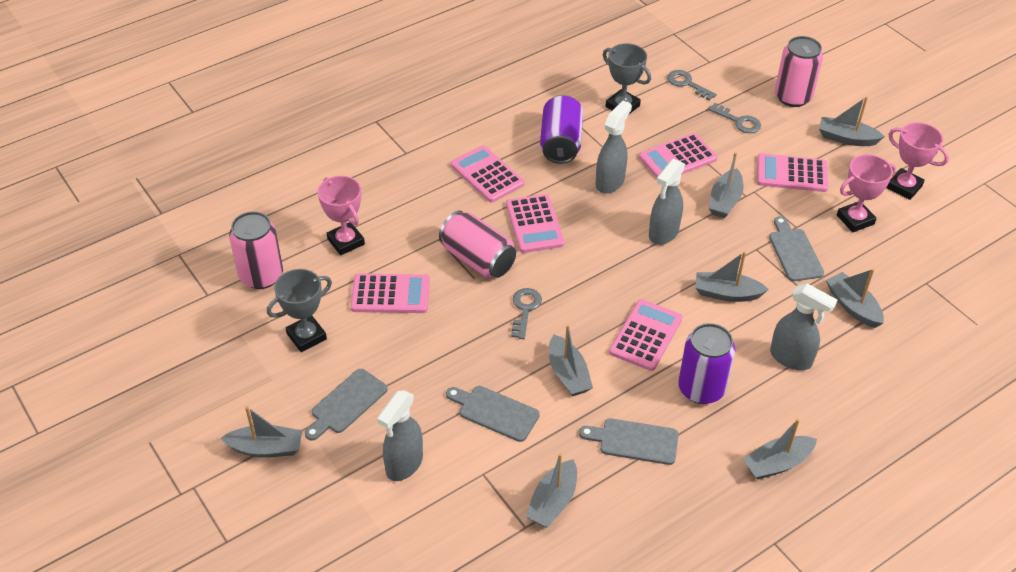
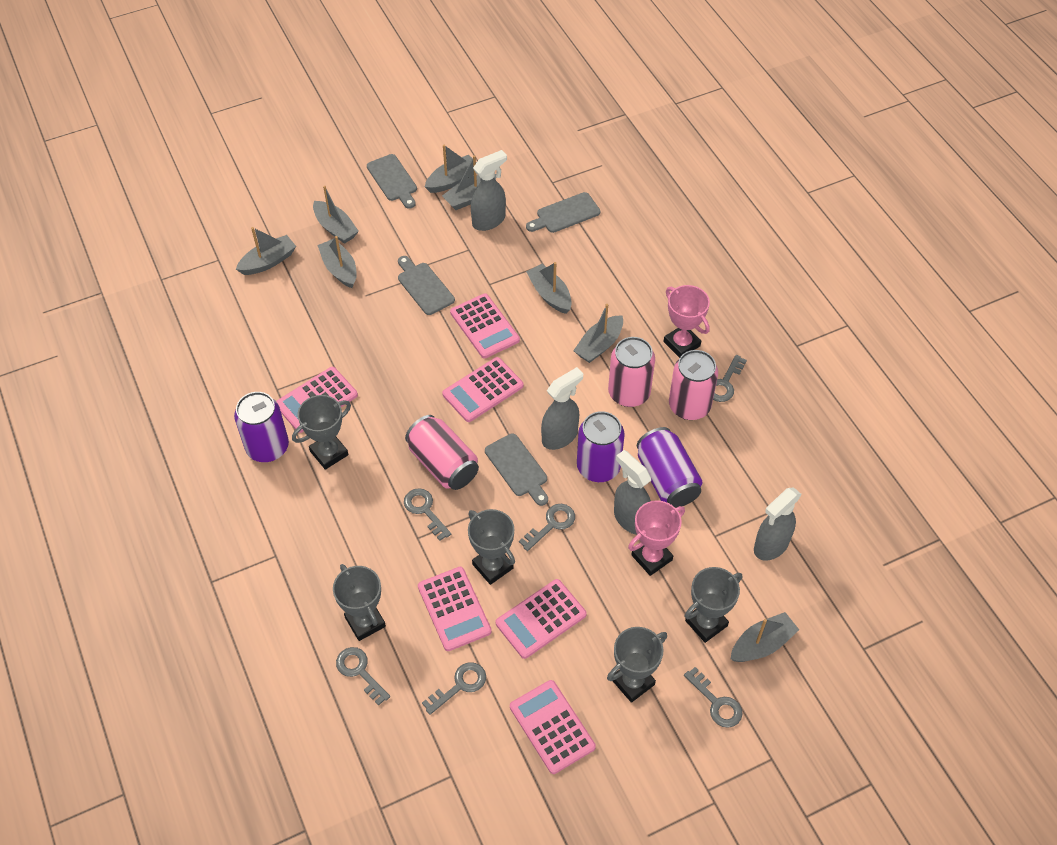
grey key: [511,288,542,339] [667,70,717,100] [708,103,761,133] = 3 -> [336,647,390,706] [404,488,451,541] [422,662,486,715] [519,504,575,551] [684,667,743,728] [713,355,747,402] = 6
grey trophy: [267,269,332,352] [603,43,651,114] = 2 -> [292,395,351,470] [333,564,386,641] [468,509,515,585] [607,627,667,703] [684,567,742,643] = 5
pink trophy: [318,176,365,255] [837,154,896,232] [887,122,949,200] = 3 -> [628,500,685,576] [664,285,710,358] = 2
purple can: [540,95,583,164] [678,323,735,404] = 2 -> [234,392,289,462] [577,411,625,482] [637,427,703,508] = 3

